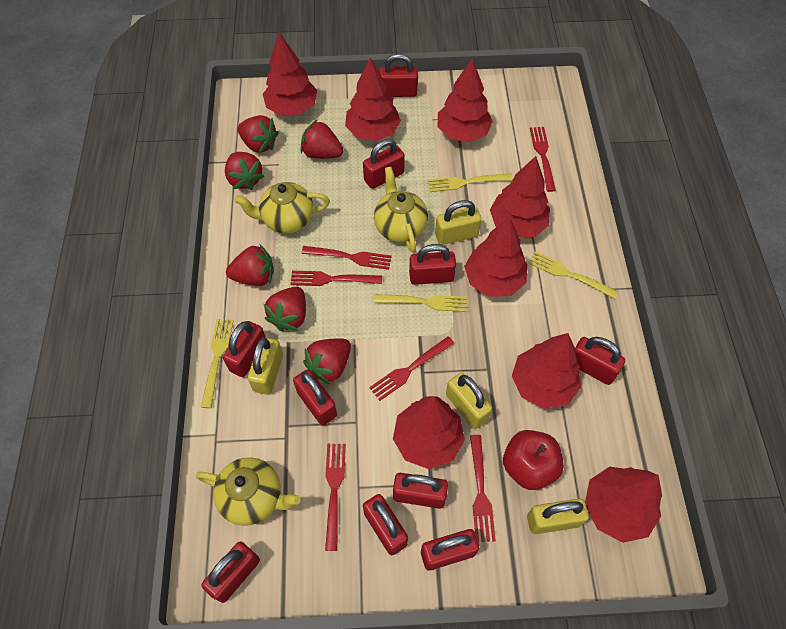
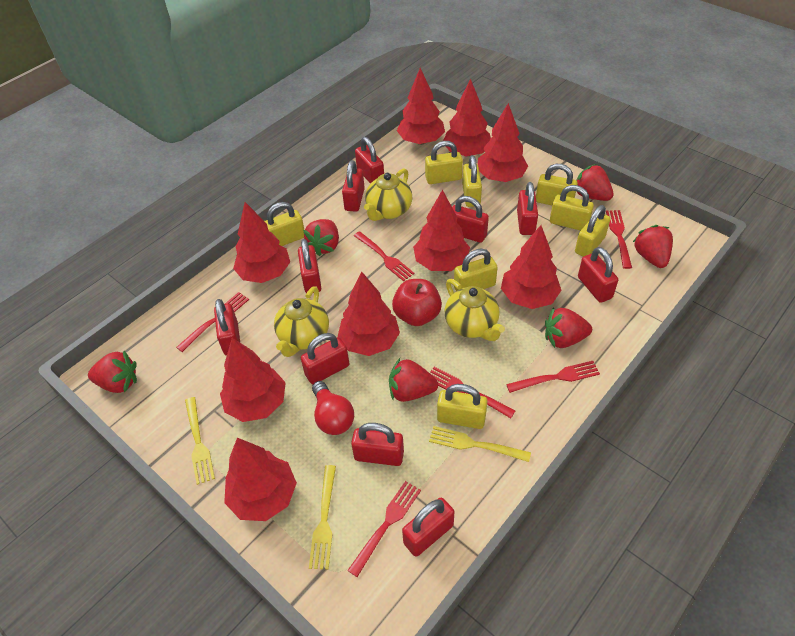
red light bulb: none = 0 -> [312,381,354,435] = 1
red tree: [263,32,317,116] [345,57,401,141] [393,396,465,469] [438,58,493,142] [464,217,528,297] [490,156,550,237] [512,333,581,409] [585,467,662,543] = 8 -> [220,338,286,422] [224,438,297,521] [233,202,290,283] [338,272,400,356] [397,68,445,145] [413,190,470,271] [443,79,491,157] [478,103,528,182] [501,225,562,309] = 9
yellow fork: [201,319,234,408] [374,294,467,312] [428,173,513,192] [528,251,618,299] = 4 -> [185,397,215,485] [309,465,336,569] [429,426,531,462] = 3
yellow padlock: [248,337,283,395] [435,200,482,245] [446,373,492,429] [527,499,589,534] = 4 -> [265,202,304,246] [425,141,463,184] [437,384,488,429] [454,249,498,291] [462,155,482,207] [536,164,578,205] [550,185,594,231] [575,205,610,257] = 8

